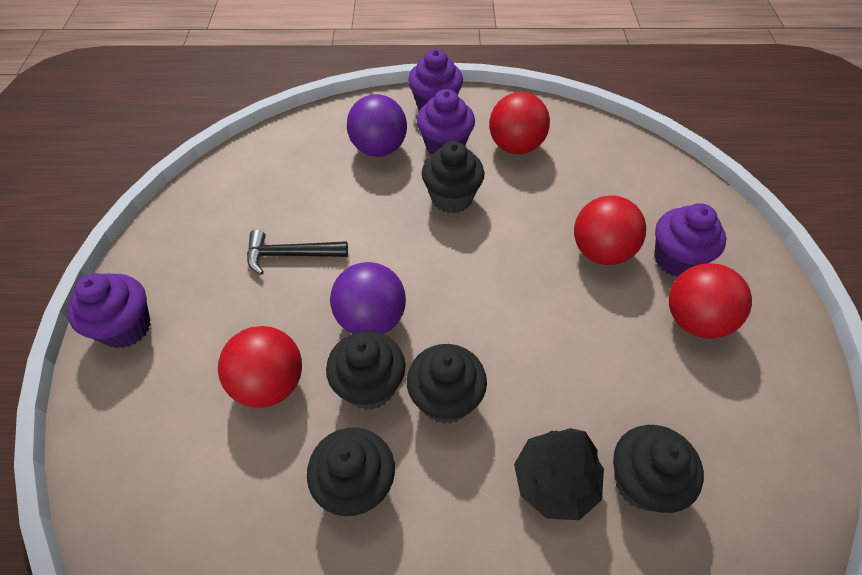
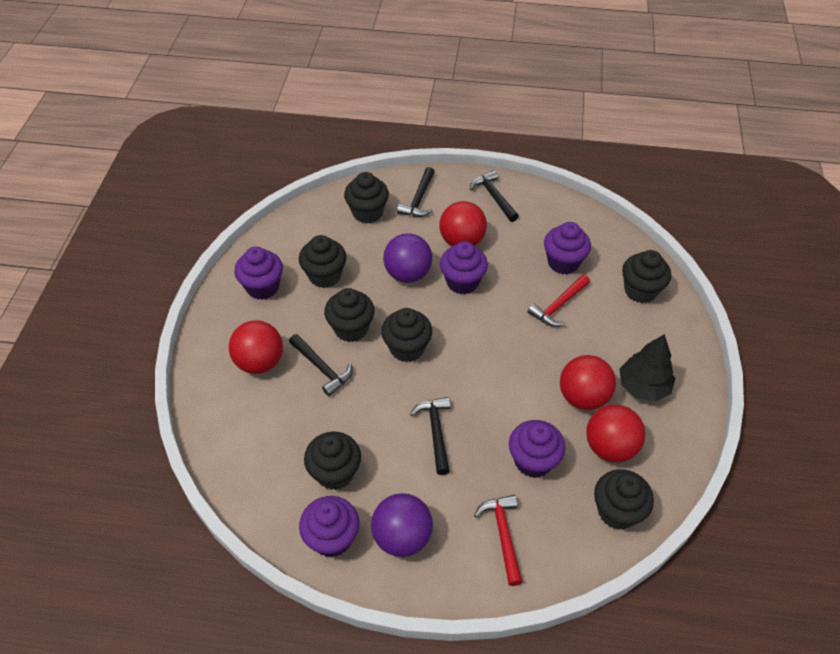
black cupcake: [307,427,395,516] [326,331,405,410] [407,344,487,424] [422,141,484,214] [613,425,704,513] = 5 -> [299,235,346,288] [304,432,361,490] [324,288,375,342] [344,172,389,224] [381,308,432,362] [594,469,654,530] [622,250,671,303] = 7
black hammer: [247,230,348,275] = 1 -> [289,334,352,396] [397,167,435,217] [410,397,451,475] [470,170,519,222] = 4
purple cupcake: [67,273,151,348] [408,49,463,110] [417,89,475,154] [654,203,726,277] = 4 -> [234,247,283,300] [299,496,359,558] [440,241,488,294] [509,420,566,478] [544,222,591,274] = 5
red hammer: none = 0 -> [474,495,523,586] [528,274,590,327] = 2

